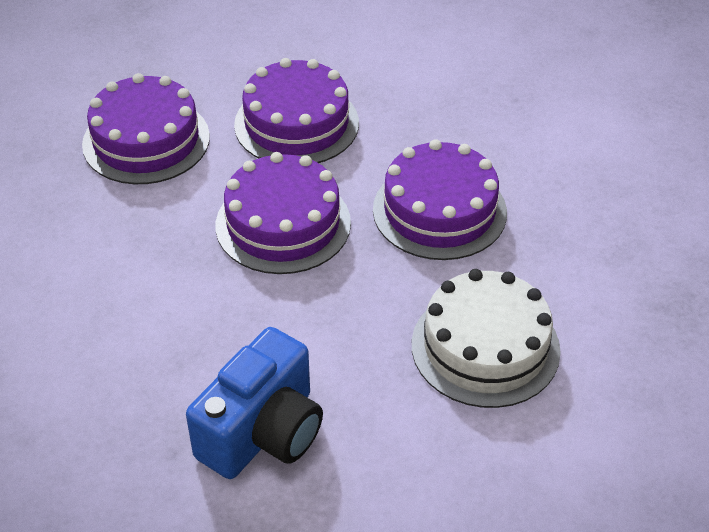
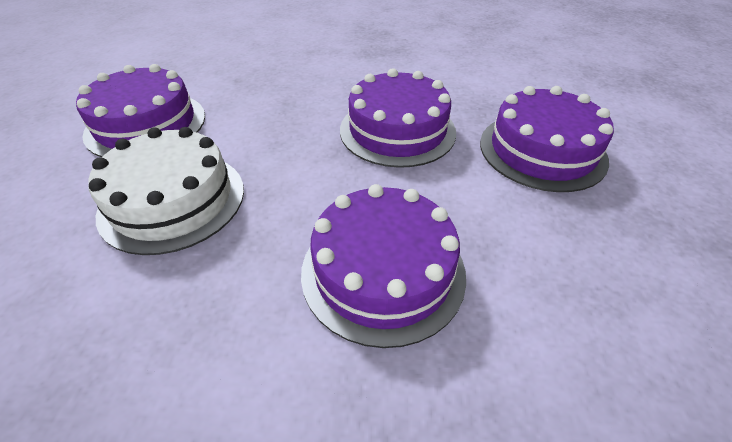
blue camera: [186,327,323,479] = 1 -> none = 0

